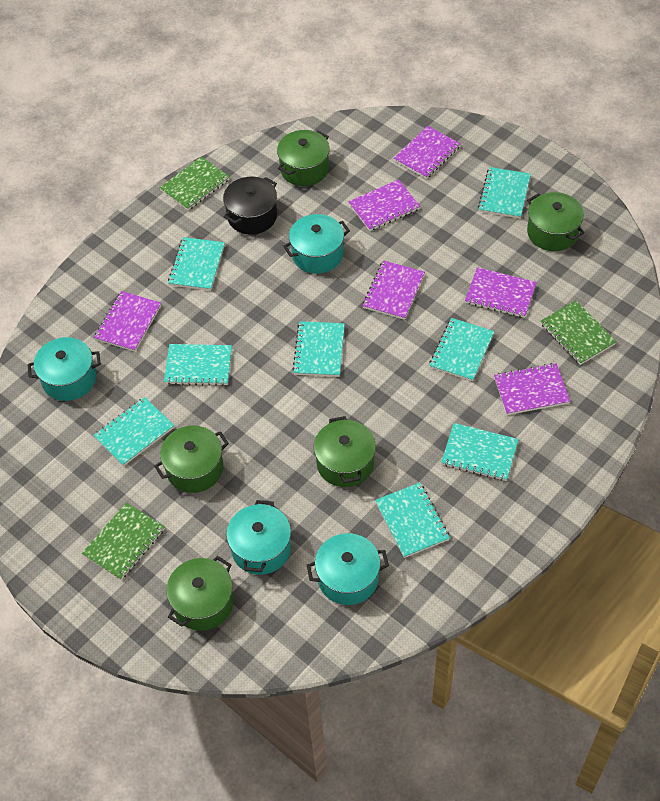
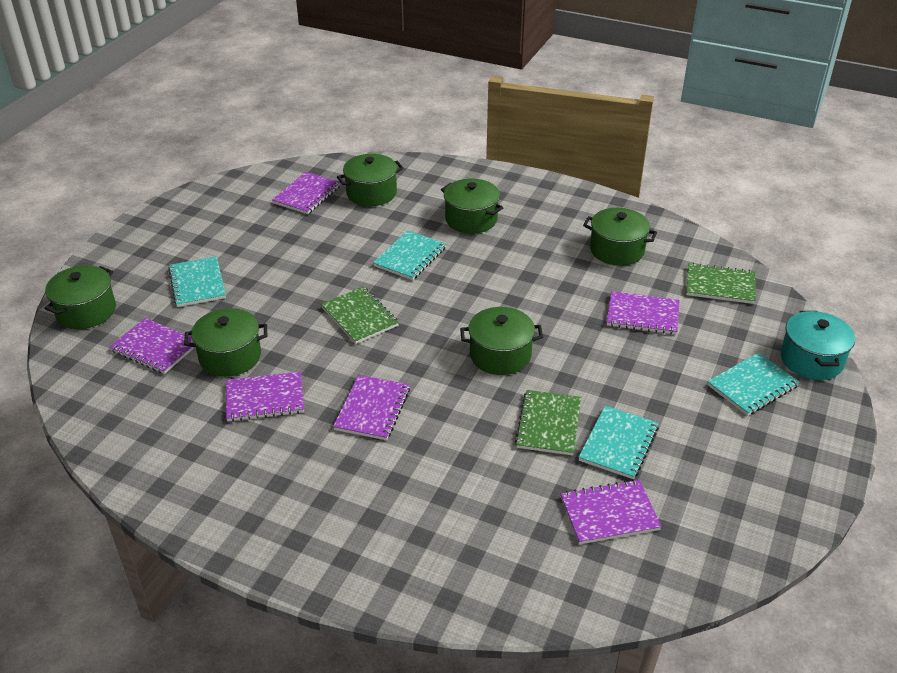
black pot: [223,177,277,234] = 1 -> none = 0
green pot: [154,426,229,493] [166,556,234,631] [277,130,330,186] [314,416,376,487] [527,192,585,251] = 5 -> [44,265,116,329] [184,308,267,377] [337,154,404,206] [441,179,504,234] [460,307,543,375] [583,208,657,266] = 6
turquoise notebook: [93,397,174,466] [164,344,232,386] [168,237,225,291] [292,321,345,377] [375,483,450,558] [429,318,495,381] [441,423,519,481] [478,167,531,218] = 8 -> [168,256,226,307] [373,230,446,280] [578,406,659,479] [707,353,800,416] = 4
turquoise pot: [27,337,101,401] [226,500,291,575] [283,214,350,274] [307,533,389,605] = 4 -> [780,311,855,380] = 1

